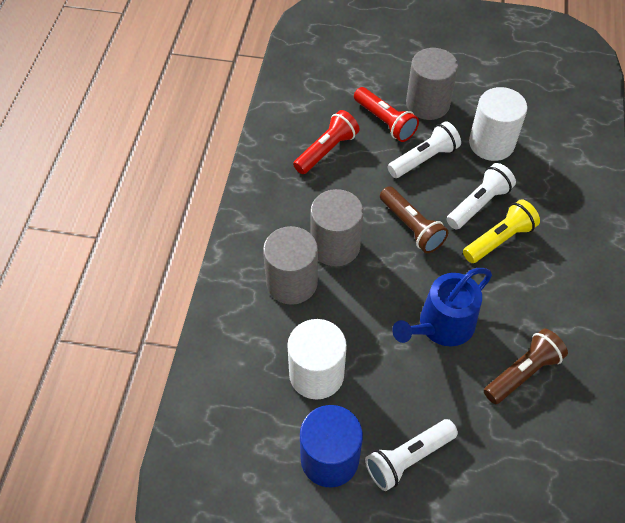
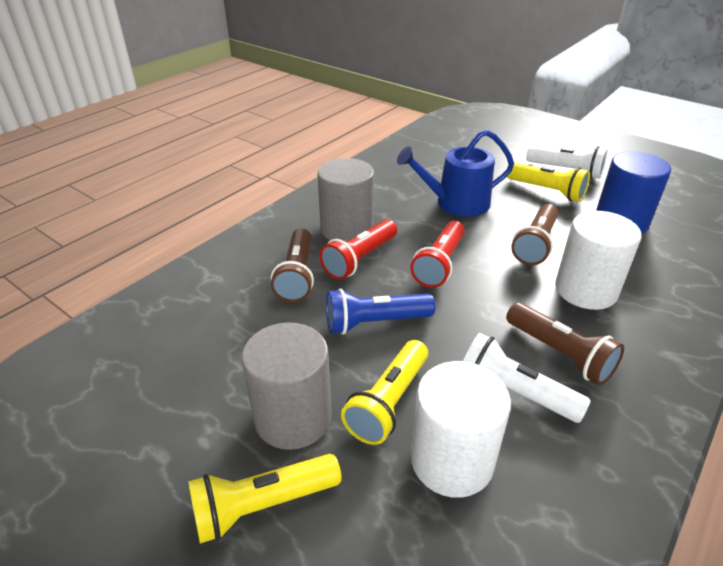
blue flashlight: none = 0 -> [326,288,435,335] = 1
brown flashlight: [380,186,448,253] [484,329,568,404] = 2 -> [271,228,314,302] [506,303,624,385] [511,204,558,265] = 3
grey cylinder: [263,226,318,305] [310,189,364,266] [406,48,458,120] = 3 -> [242,322,332,450] [317,158,374,242] = 2
white flashlight: [365,419,458,491] [388,121,461,178] [446,163,516,230] = 3 -> [463,333,591,423] [526,146,608,179] = 2
yellow flashlight: [463,199,540,263] = 1 -> [188,454,342,544] [341,340,428,445] [507,162,590,202] = 3

